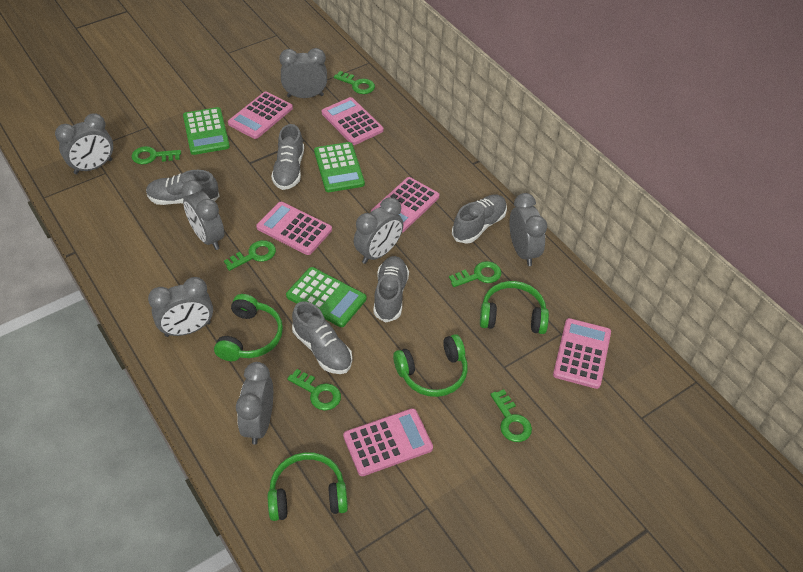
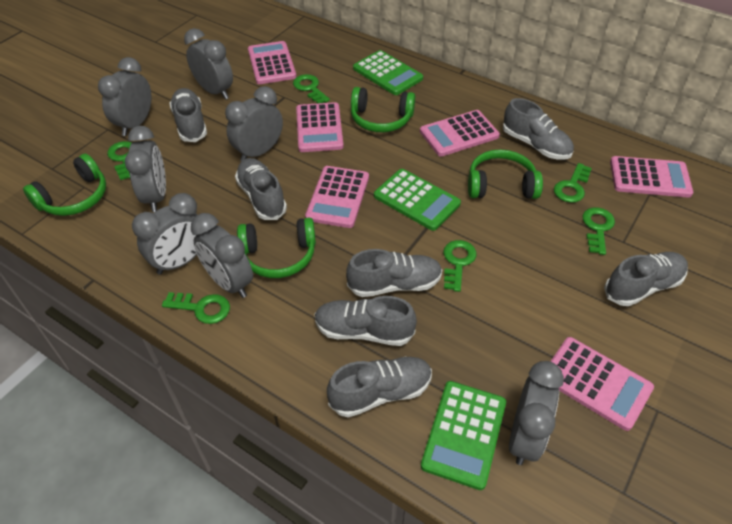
grey shoe: [146,170,220,205] [271,124,304,190] [292,301,352,374] [373,256,409,322] [452,194,507,244] = 5 -> [169,88,207,142] [235,158,287,220] [315,296,417,346] [327,357,432,417] [346,249,442,297] [503,98,574,160] [604,252,688,306] = 7

